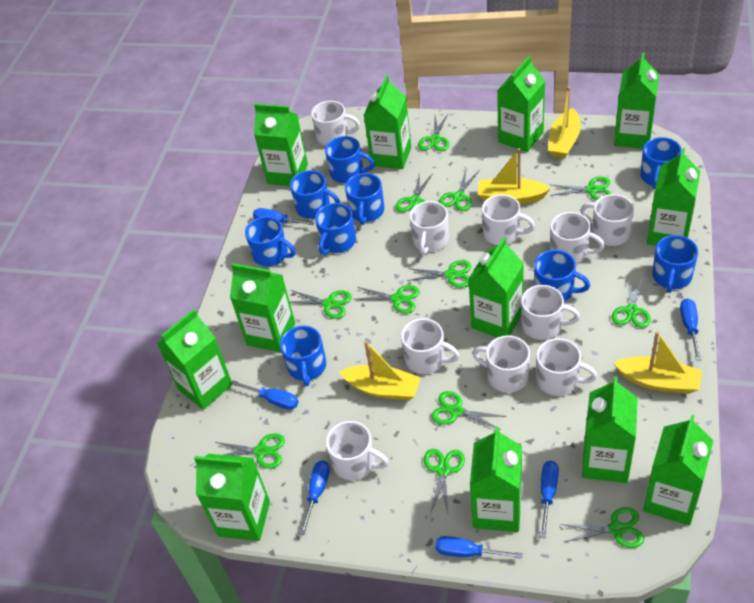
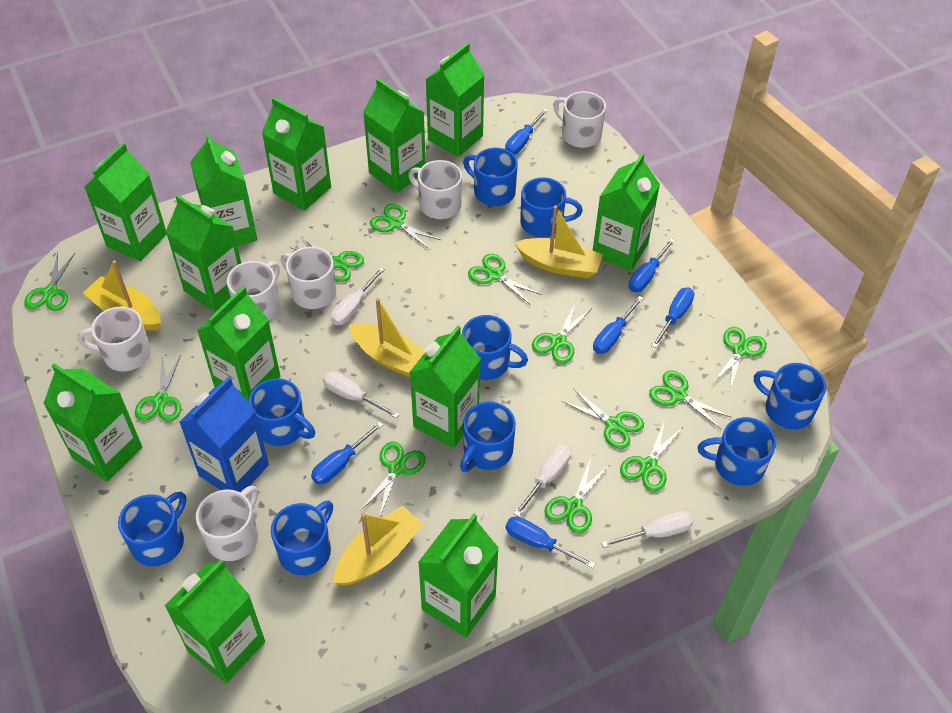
blue carton: none = 0 -> [179,376,269,492] = 1
white mug: [311,101,360,146] [326,421,389,480] [401,318,460,374] [409,201,449,255] [472,335,530,393] [482,194,535,245] [521,285,580,340] [536,338,597,396] [550,212,605,263] [580,194,634,246] = 10 -> [78,307,151,372] [196,485,258,561] [227,261,280,320] [281,246,336,309] [408,160,462,219] [553,91,606,148] = 6
white screwdriver: none = 0 -> [323,371,400,419] [331,267,385,325] [514,445,571,517] [601,511,693,548] = 4

